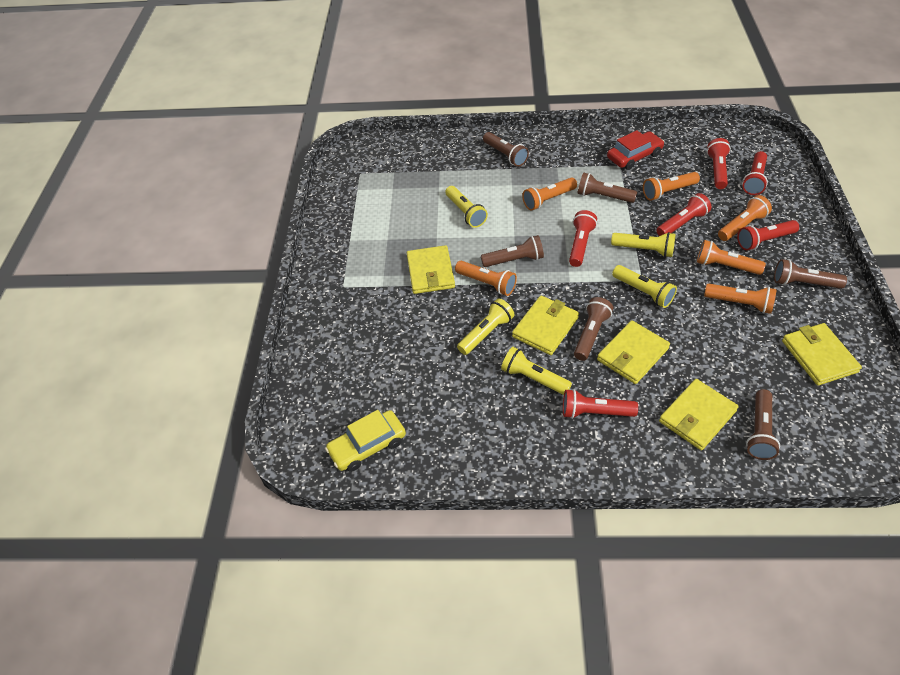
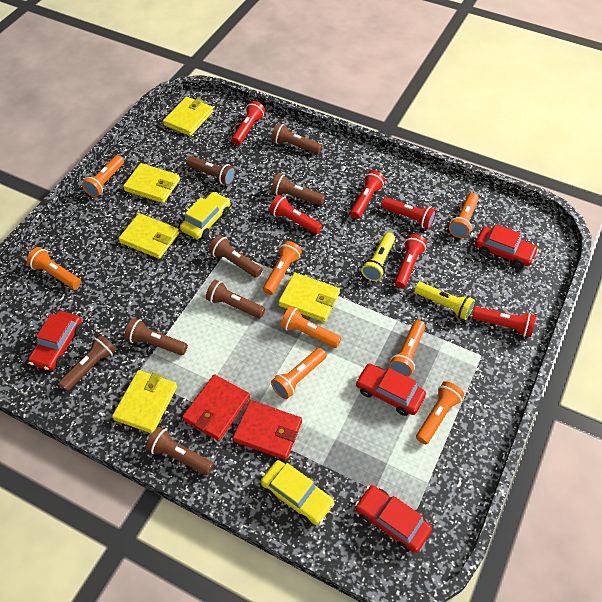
brown flashlight: [481,235,544,267] [483,132,529,167] [574,297,613,361] [577,172,637,203] [746,389,780,460] [774,259,847,289] = 6 -> [58,334,116,391] [124,318,188,355] [146,427,214,475] [186,156,236,186] [206,280,265,318] [209,235,263,278] [271,123,322,154] [271,174,325,206] = 8
orange flashlight: [455,261,517,296] [522,178,577,211] [643,172,700,201] [697,240,766,275] [704,284,777,314] [718,195,772,241] = 6 -> [26,247,81,289] [82,155,124,197] [263,241,302,295] [271,348,326,399] [280,306,341,348] [389,320,425,376] [416,381,464,444] [449,193,479,238] = 8
red car: [607,130,664,170] = 1 -> [28,311,82,371] [355,485,432,553] [356,363,426,416] [475,224,539,268] = 4
red wallet: none = 0 -> [182,374,250,441] [233,400,302,460] = 2
yellow car: [325,410,406,472] = 1 -> [180,192,230,239] [261,460,335,525] = 2
yellow flashlight: [445,186,488,228] [457,298,515,355] [501,347,572,395] [611,232,676,257] [612,265,677,308] = 5 -> [361,232,395,281] [414,282,475,320] = 2

